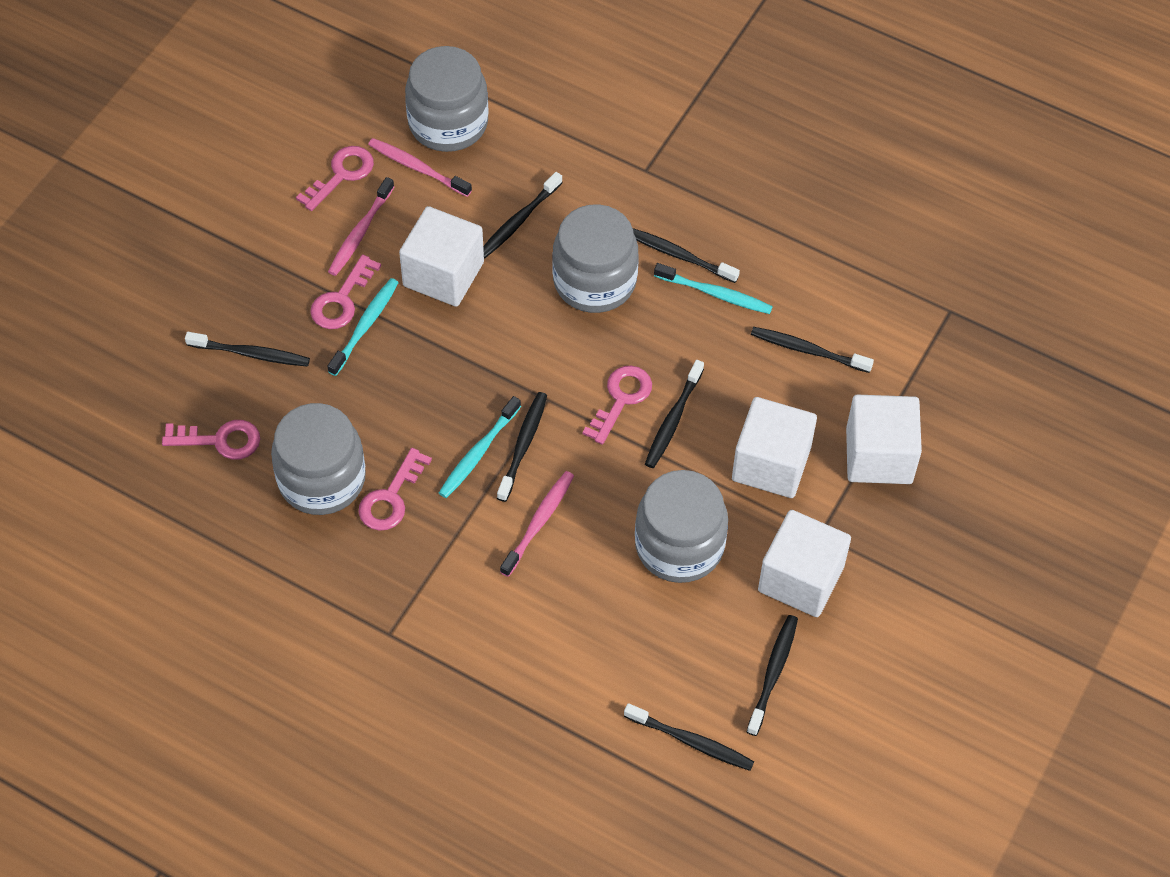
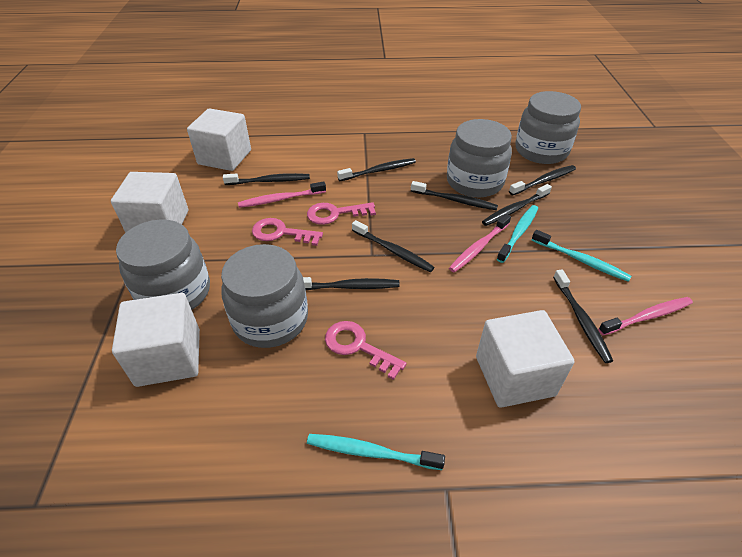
pink key: [162,420,260,460] [296,146,374,211] [310,255,381,329] [358,448,432,531] [582,366,652,444] = 5 -> [252,218,323,246] [307,202,376,225] [325,321,407,380] = 3

